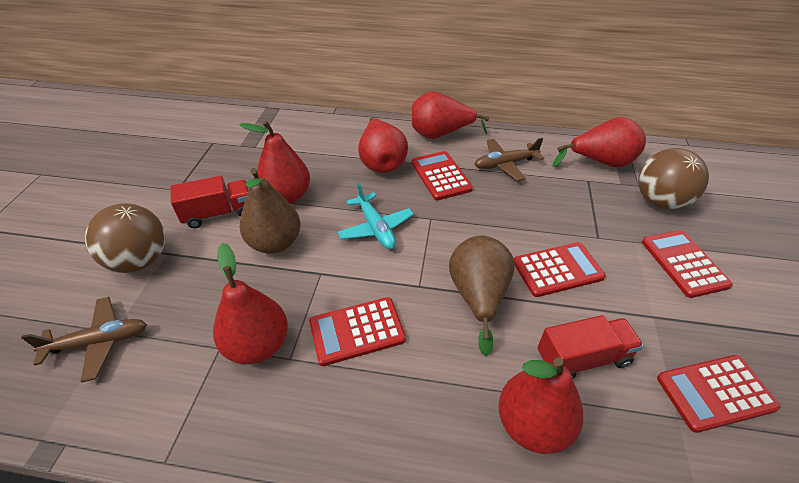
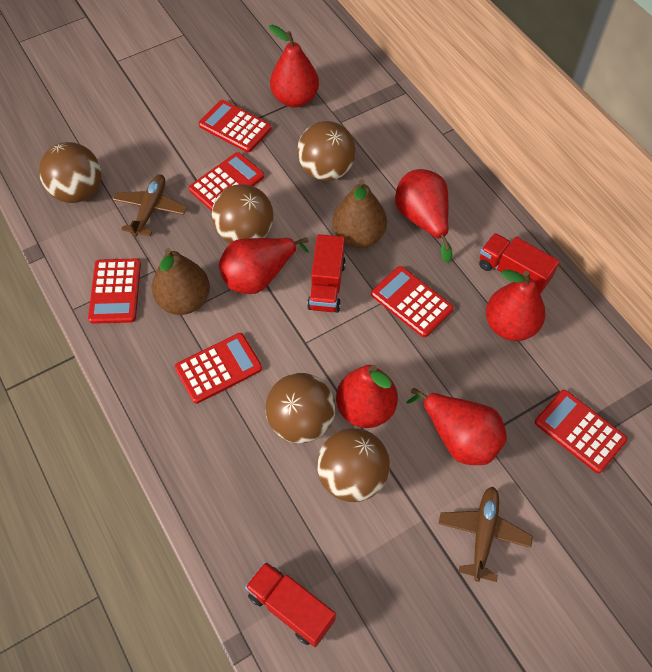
brown ball: [85,203,165,273] [638,148,709,210] = 2 -> [39,142,101,203] [212,184,274,243] [265,373,336,443] [297,121,356,181] [317,428,390,502] = 5
red calculator: [309,297,406,366] [412,151,473,200] [514,242,606,297] [642,230,733,298] [657,355,780,433] = 5 -> [88,259,141,324] [175,333,262,404] [189,152,264,211] [199,100,272,153] [371,266,454,337] [535,390,628,473] = 6
red truck: [170,176,249,228] [537,315,644,379] = 2 -> [245,561,336,647] [307,234,346,313] [479,233,560,294] = 3
turquoise plane: [337,183,414,249] = 1 -> none = 0

